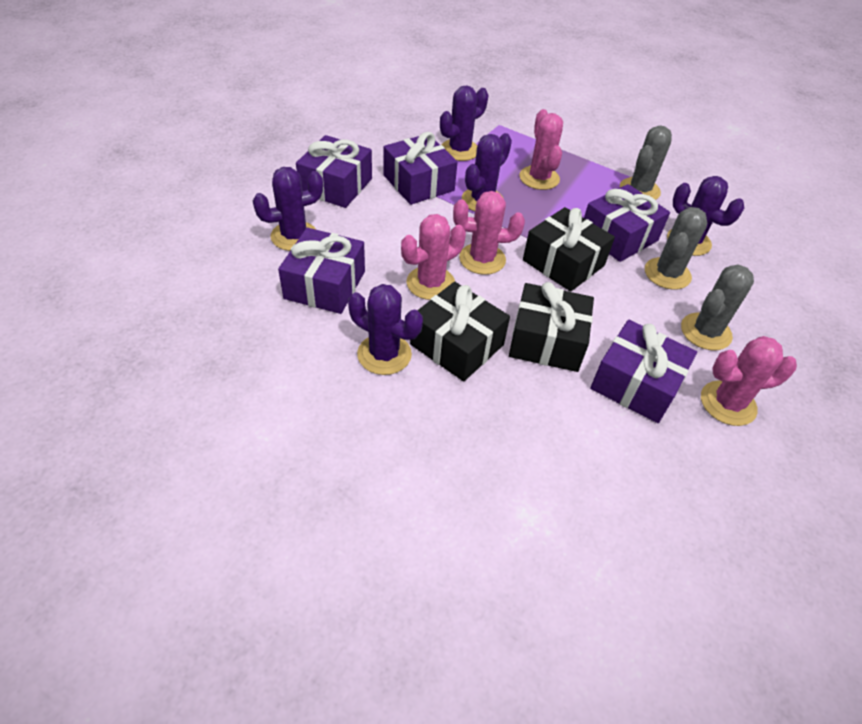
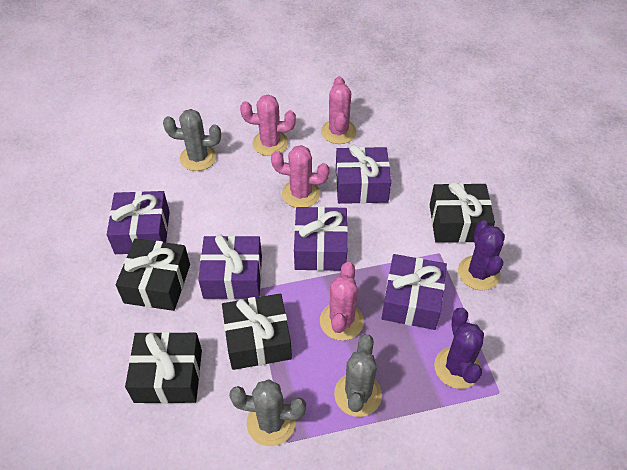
black gift: [410,282,510,381] [509,282,594,372] [523,207,615,292] = 3 -> [116,238,190,311] [125,332,202,404] [222,294,292,370] [430,181,495,243] = 4
purple cactus: [253,167,323,251] [348,284,423,375] [440,85,488,161] [462,133,512,212] [667,176,744,256] = 5 -> [434,308,484,389] [458,220,505,290] = 2

